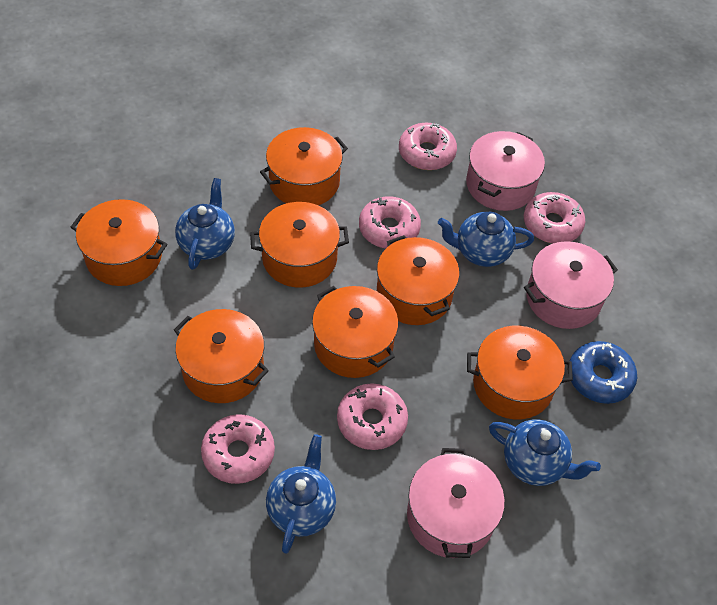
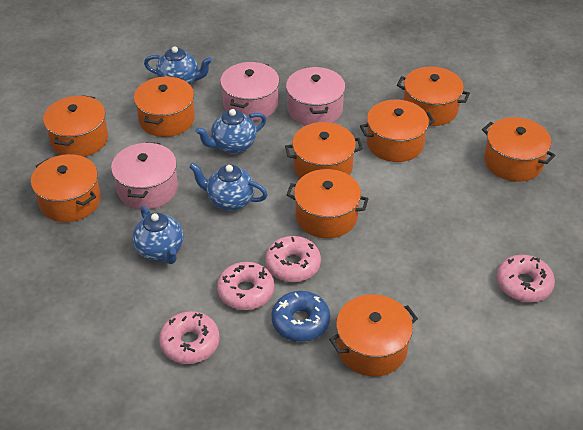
orange pot: [71,199,167,286] [174,309,269,403] [250,202,349,288] [260,127,348,205] [312,286,398,378] [377,235,459,325] [467,326,573,419] = 7 -> [31,154,101,222] [43,95,108,157] [134,76,195,137] [285,122,363,178] [286,169,369,238] [329,294,418,376] [360,100,435,162] [397,66,470,126] [482,117,555,182] = 9
pink donut: [201,414,275,484] [337,383,408,450] [359,196,421,249] [399,123,457,170] [524,192,585,244] = 5 -> [159,311,220,364] [217,262,274,310] [265,236,321,282] [497,255,555,302] = 4

